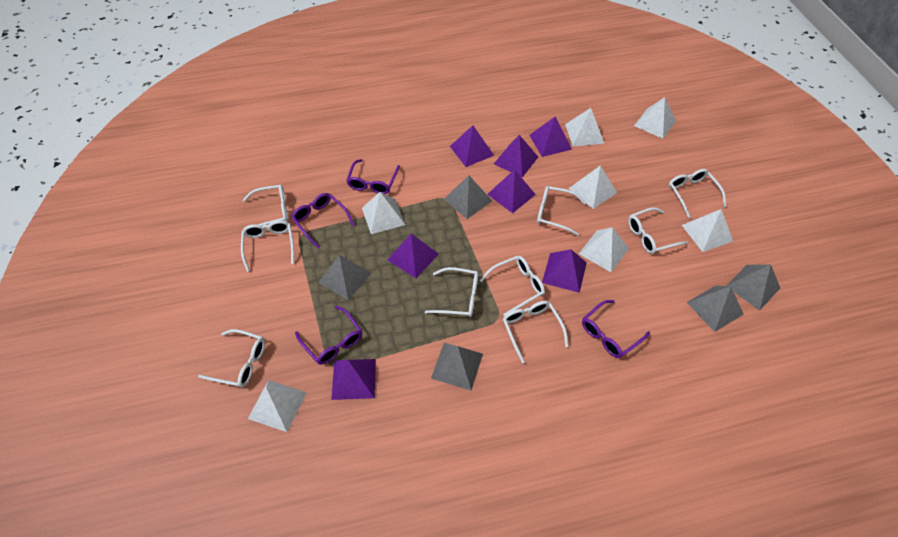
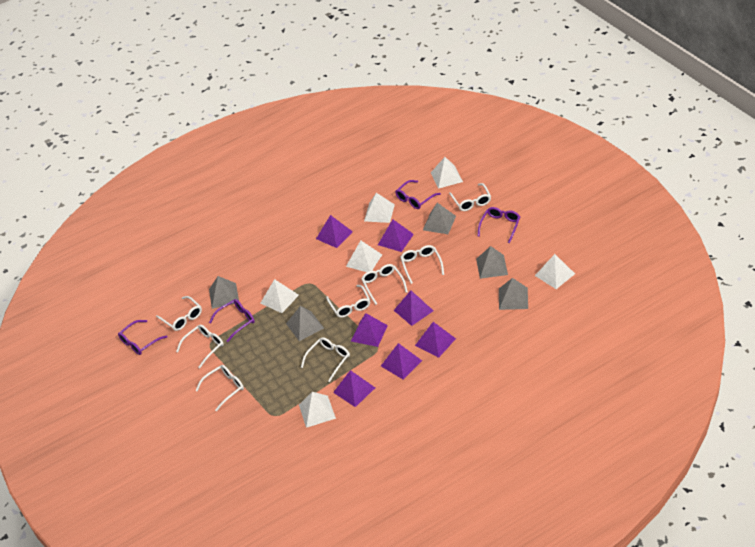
white glasses: [198,329,265,387] [241,220,294,272] [243,185,288,226] [425,267,478,317] [480,256,545,316] [503,301,568,363] [537,186,586,236] [628,207,688,254] [668,169,726,218] = 9 -> [156,296,202,331] [176,325,224,368] [195,365,244,411] [301,337,350,382] [326,285,370,318] [361,264,408,305] [400,245,444,284] [449,183,491,211] = 8
white pyramid: [248,380,307,432] [362,192,405,234] [565,108,604,147] [569,165,617,209] [579,227,629,272] [634,97,676,139] [682,209,733,252] = 7 -> [260,279,299,313] [299,392,336,428] [346,240,382,272] [364,193,395,223] [431,157,463,189] [535,254,575,289] = 6

